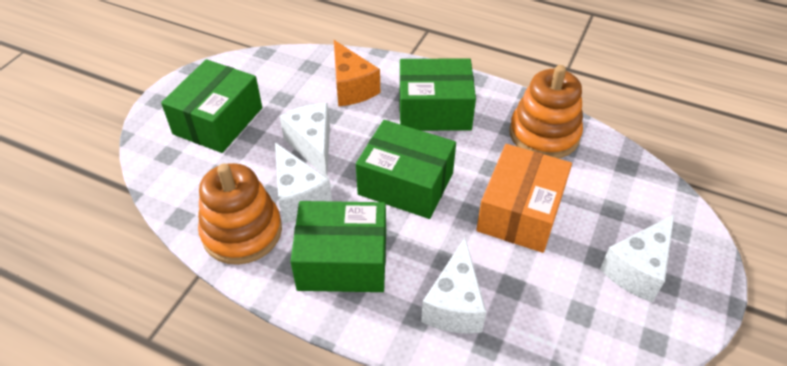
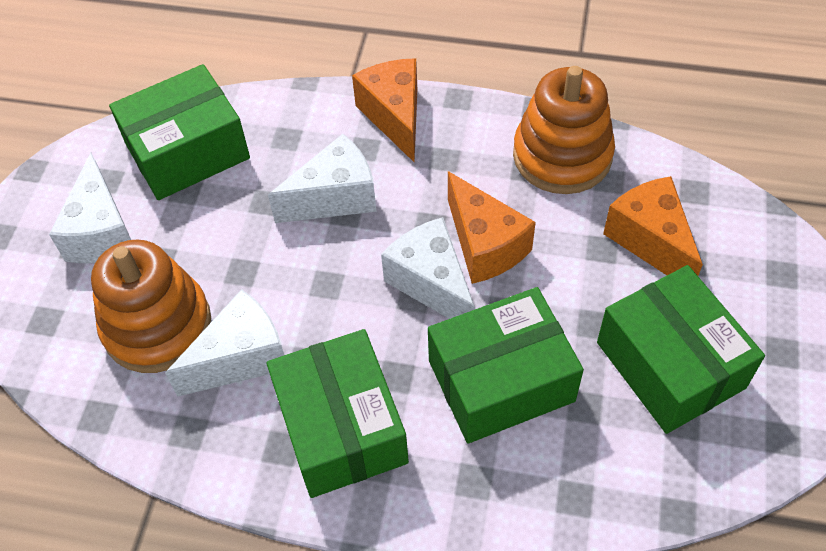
orange box: [476,144,572,253] = 1 -> none = 0
orange cheese: [334,40,380,106] = 1 -> [352,58,417,162] [448,171,536,284] [603,176,703,276] = 3

